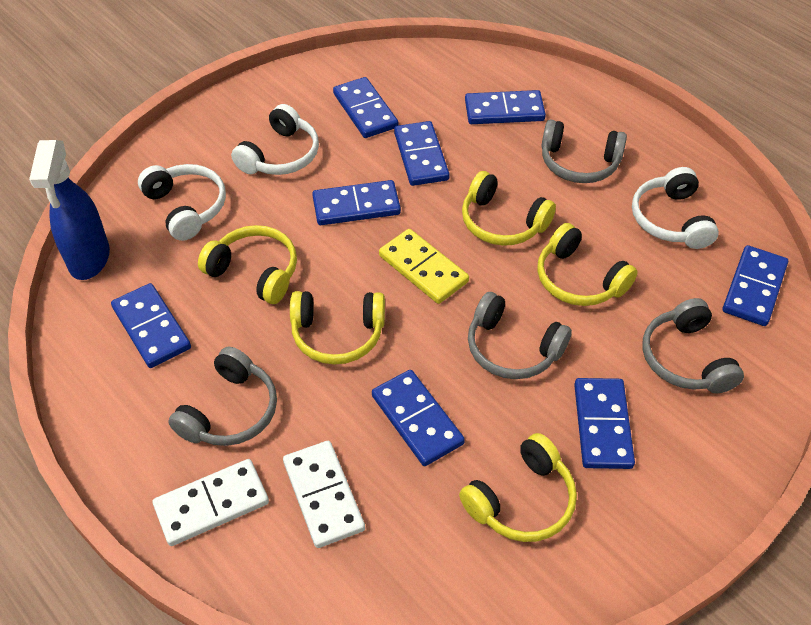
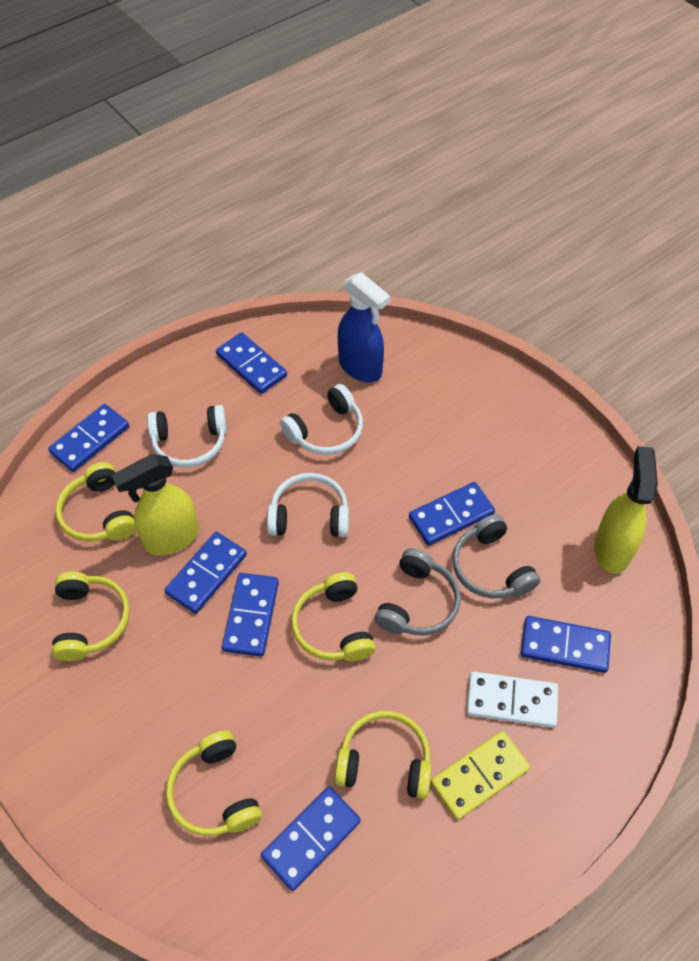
blue domino: [111,283,191,368] [312,180,401,225] [333,77,398,138] [372,370,465,466] [394,121,450,186] [465,90,546,124] [574,378,635,469] [723,245,788,326] = 8 -> [48,404,129,472] [164,532,247,614] [216,332,287,394] [222,573,279,657] [261,787,361,891] [409,482,495,546] [521,616,611,673] = 7
grey headphones: [168,347,277,446] [468,292,572,379] [542,120,627,183] [642,298,744,393] = 4 -> [374,548,461,635] [452,514,541,598] = 2
white domino: [153,459,269,546] [283,441,365,548] = 2 -> [466,671,558,728] = 1
yellow spray bottle: none = 0 -> [111,454,199,555] [594,446,658,574] = 2

